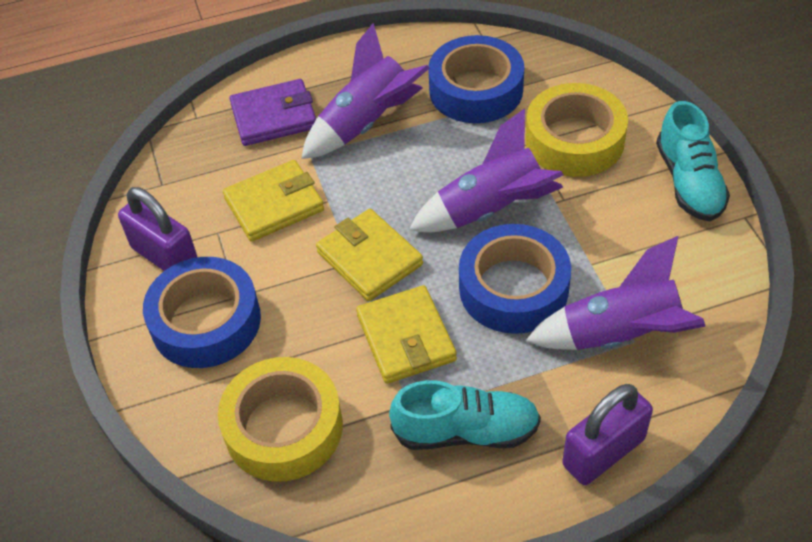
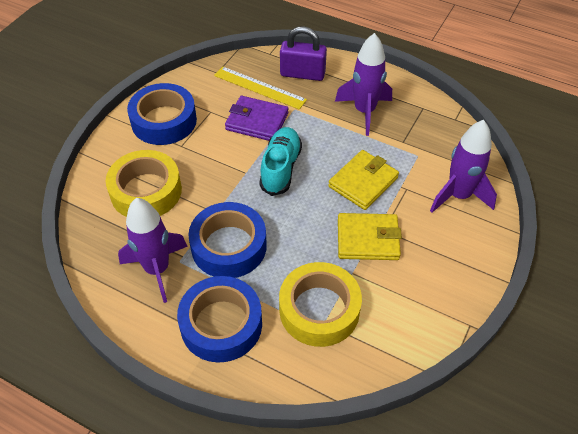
purple padlock: [118,187,197,271] [562,384,653,485] = 2 -> [280,26,327,81] = 1
turquoise shoe: [389,380,541,450] [656,101,730,221] = 2 -> [259,127,302,196] = 1
yellow ruler: none = 0 -> [214,66,307,110] = 1
yellow wallet: [223,160,324,242] [316,209,423,301] [356,285,457,384] = 3 -> [328,150,399,210] [338,213,402,260] = 2

